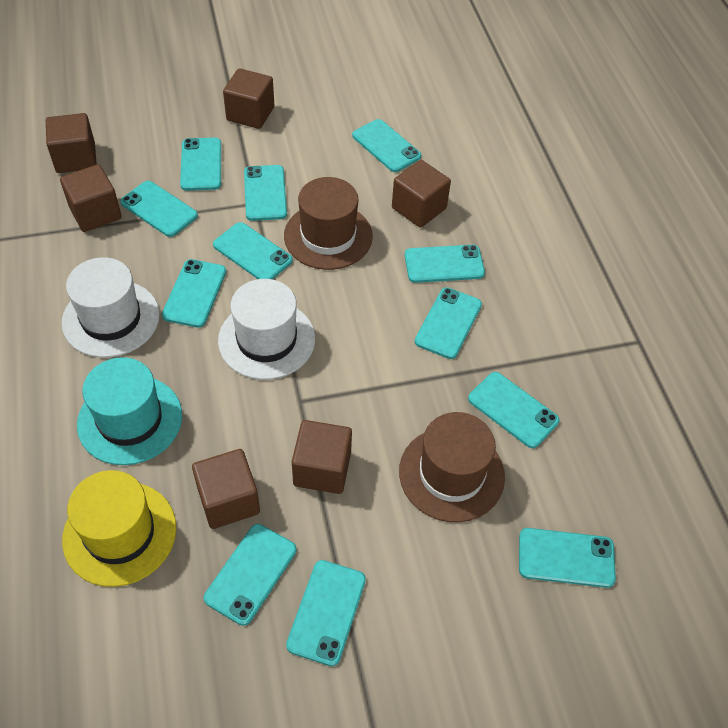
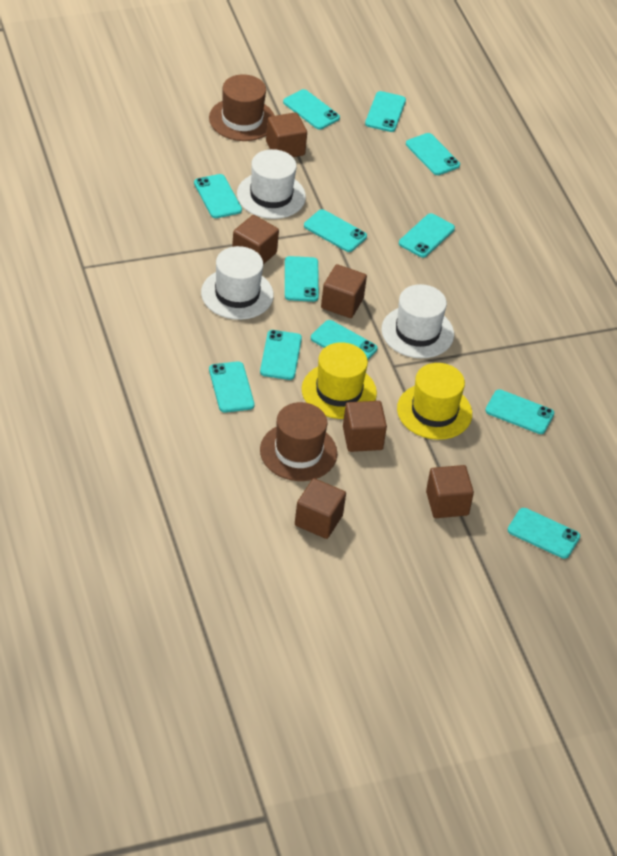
turquoise hat: [77,357,182,465] = 1 -> none = 0
white hat: [62,257,160,358] [218,279,315,380] = 2 -> [201,246,274,320] [237,149,306,219] [382,284,454,358] = 3
yellow hat: [62,470,176,587] = 1 -> [302,342,377,419] [397,363,472,440] = 2

